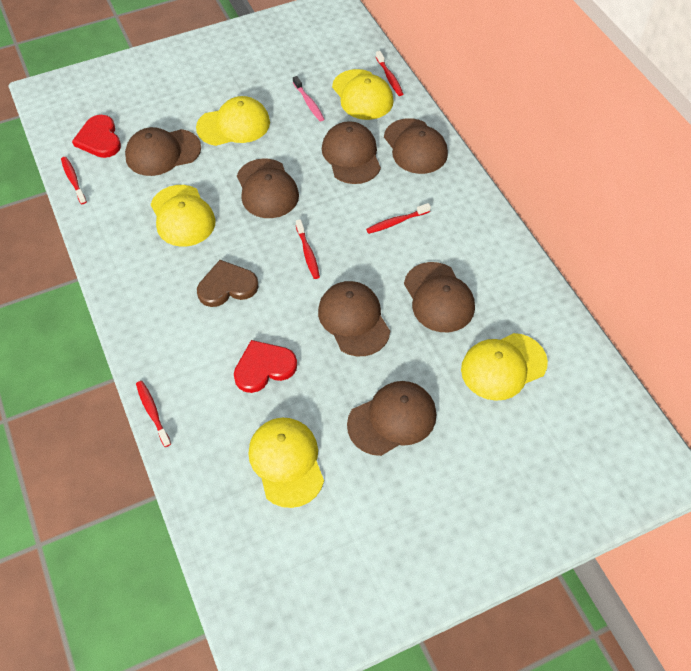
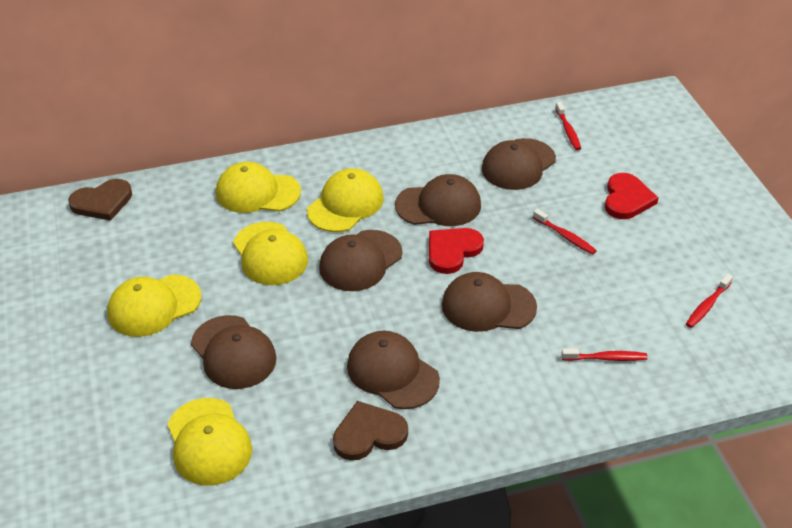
brown cap: [125,127,201,176] [237,158,299,218] [318,281,390,356] [322,121,381,184] [347,381,436,456] [384,118,448,174] [404,262,475,332] = 7 -> [191,315,277,389] [319,230,403,291] [347,331,440,409] [395,174,481,226] [442,272,537,332] [482,138,556,190] = 6
brown heart: [197,260,258,307] = 1 -> [68,179,132,221] [333,401,408,461] = 2
pink toothbrush: [293,76,324,122] = 1 -> none = 0
red toothbrush: [61,157,87,204] [136,381,171,447] [296,219,320,279] [366,203,431,234] [376,51,403,96] = 5 -> [533,209,597,255] [555,102,581,150] [561,349,648,361] [686,274,733,328] = 4

